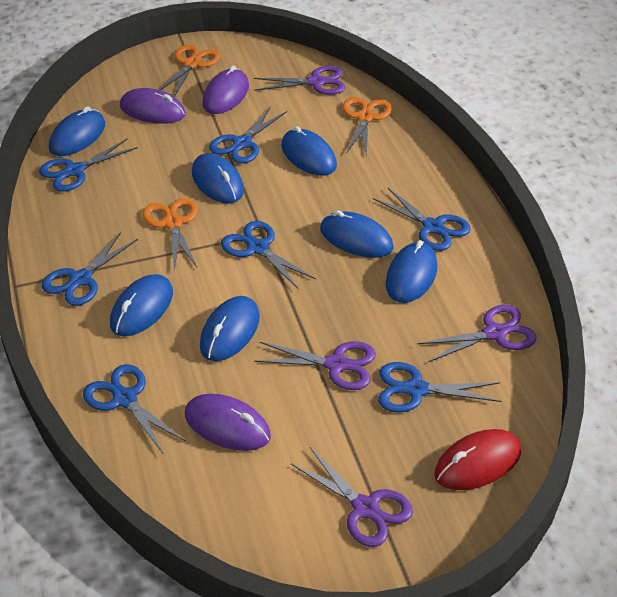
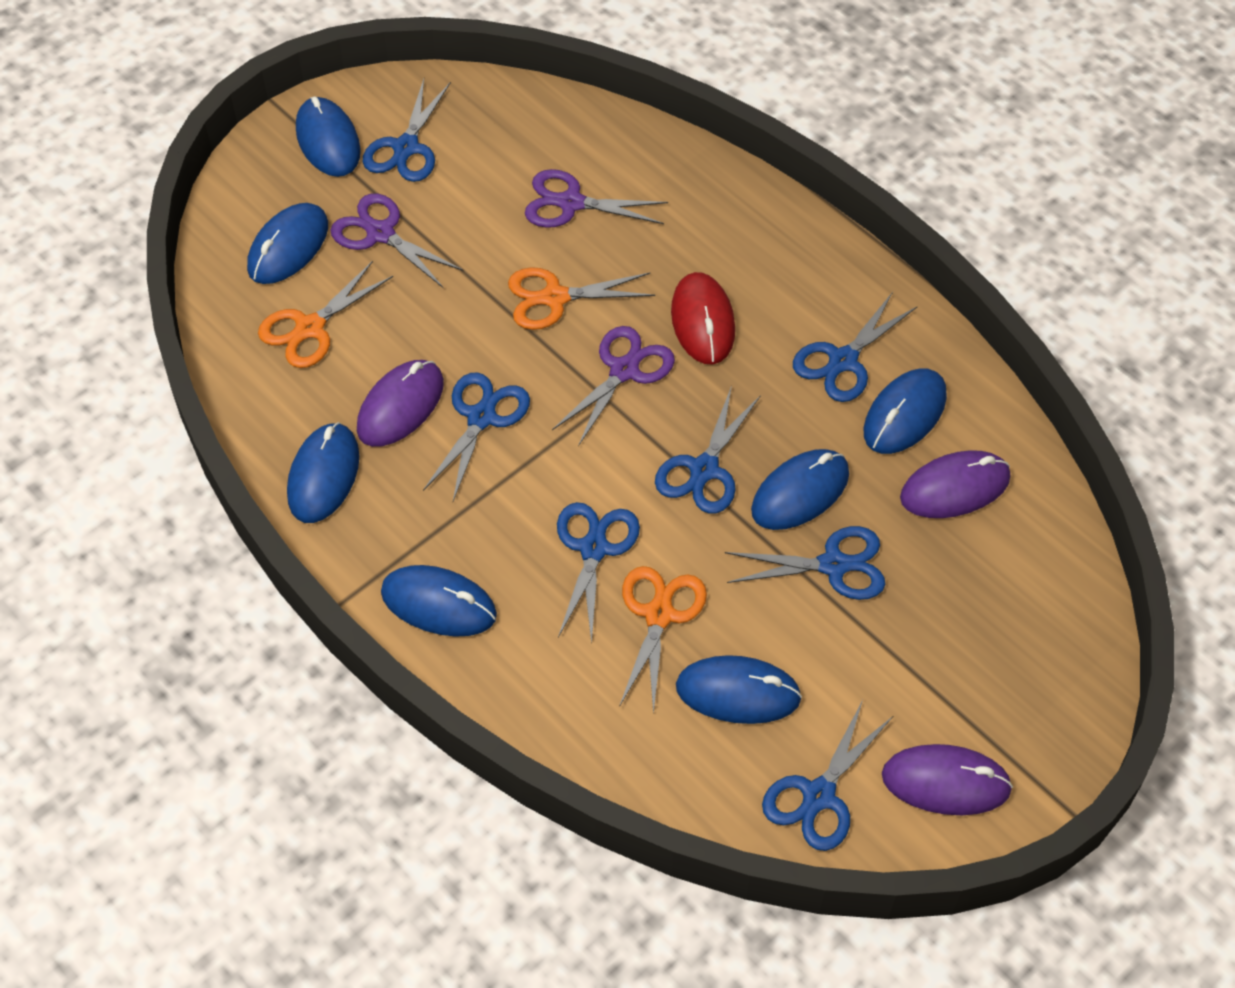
purple scissors: [254,66,345,95] [254,341,376,390] [291,447,413,547] [417,305,537,362] = 4 -> [330,194,463,288] [525,169,668,228] [552,326,675,446] = 3

